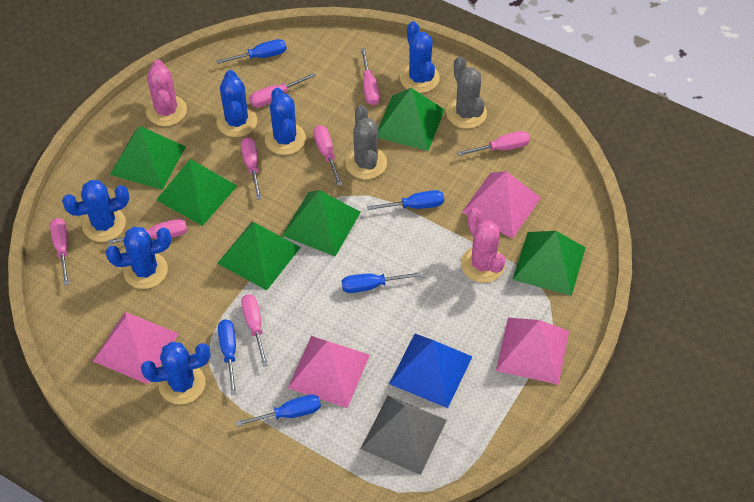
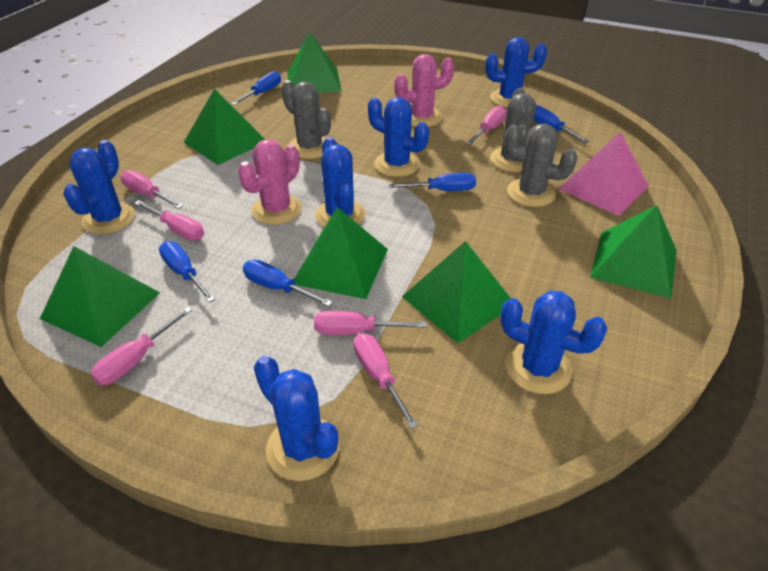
blue pyramid: [389,334,472,408] = 1 -> none = 0
grey cactus: [345,105,387,179] [446,56,487,129] = 2 -> [281,80,331,159] [490,88,536,172] [504,124,578,207] = 3
grey pyramid: [361,396,447,475] = 1 -> none = 0
pink pyramid: [93,312,179,384] [288,336,370,408] [462,171,541,238] [496,318,569,385] = 4 -> [559,131,649,216] = 1
pink screwdriver: [50,218,69,285] [108,219,187,245] [241,137,262,200] [241,294,268,367] [249,73,316,107] [313,125,342,186] [361,48,380,105] [457,131,530,156] = 8 -> [90,307,192,385] [120,170,183,209] [134,200,204,241] [314,311,427,335] [353,333,418,429] [466,106,507,145] = 6

